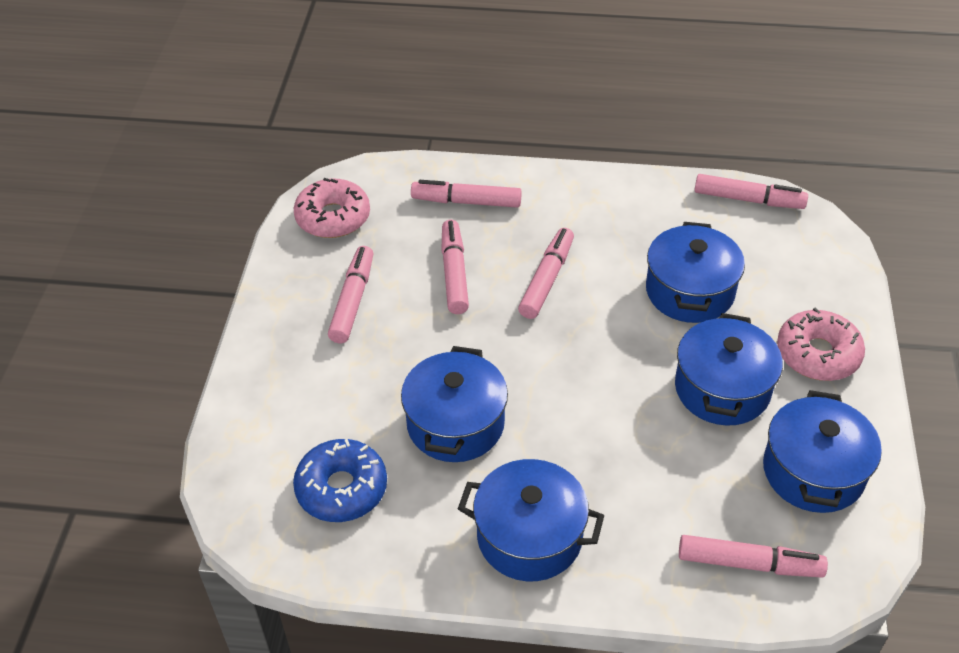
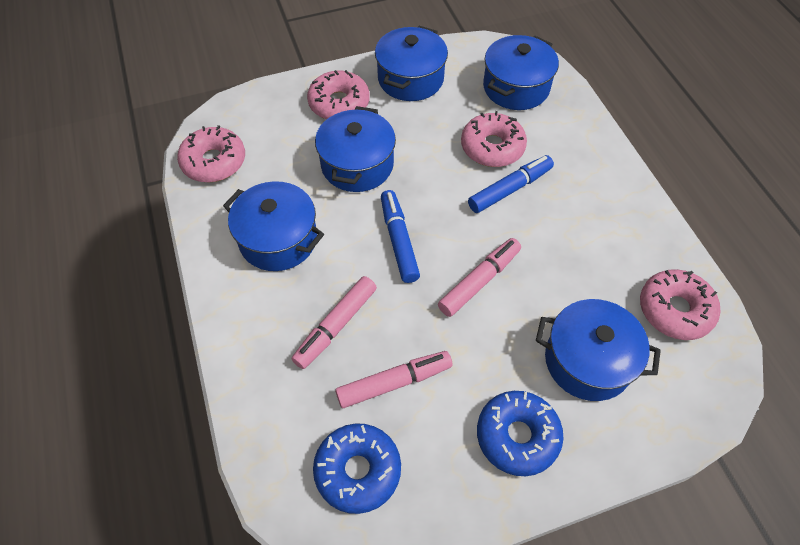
blue donut: [293,439,387,522] = 1 -> [313,423,401,514] [477,391,564,476] = 2
blue marker: none = 0 -> [381,190,420,283] [468,155,554,213] = 2
pink donut: [294,178,370,238] [777,308,865,381] = 2 -> [177,125,245,182] [307,70,370,119] [461,111,527,167] [640,269,720,340] = 4
pink marker: [328,246,374,343] [411,180,522,208] [441,220,469,314] [518,228,574,319] [679,535,828,578] [694,174,808,209] = 6 -> [292,276,377,369] [335,351,452,408] [438,238,521,317] = 3

